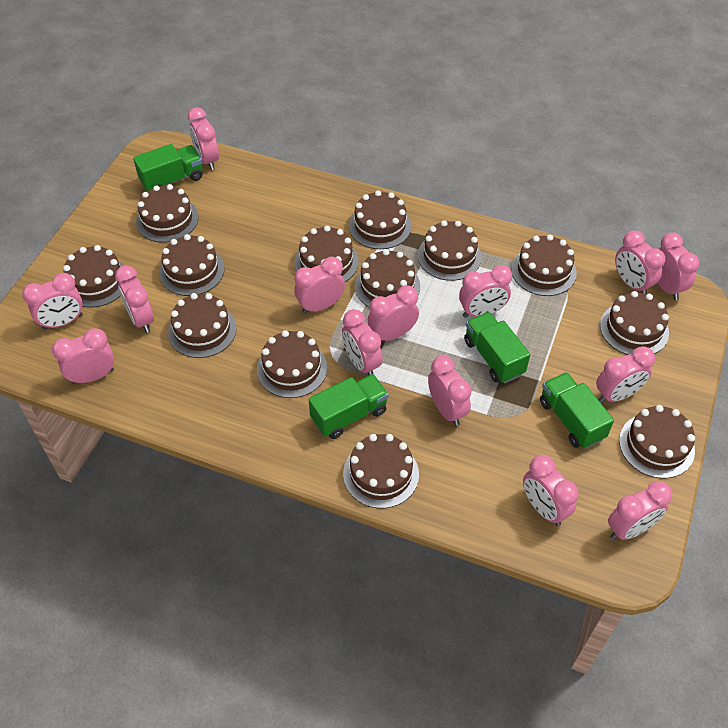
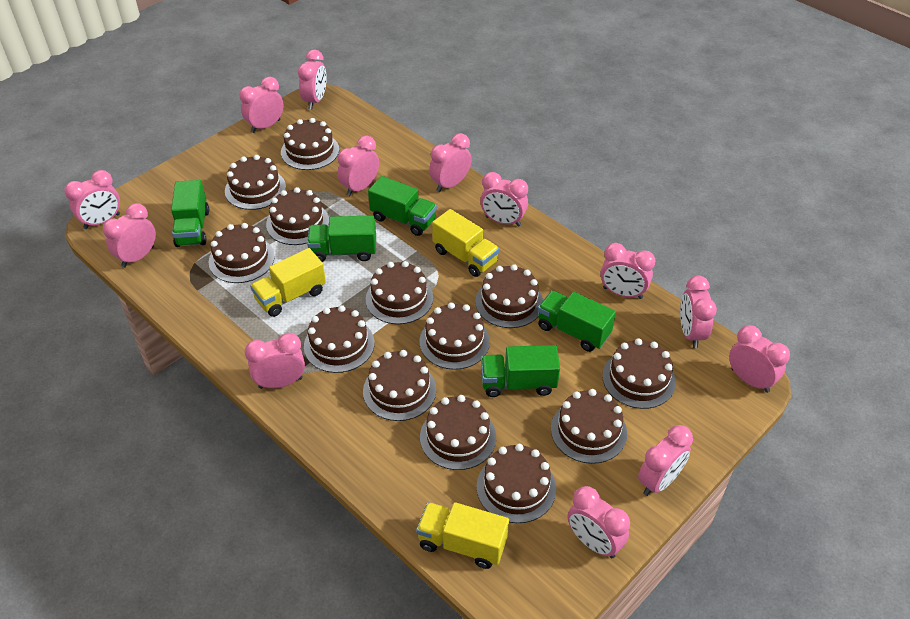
green truck: [133,144,203,191] [309,374,389,439] [464,312,530,383] [540,372,614,449] = 4 -> [171,180,209,247] [307,215,376,262] [368,176,437,236] [481,345,560,397] [538,291,616,352] = 5
pink clock: [22,273,83,330] [52,328,114,384] [115,265,154,333] [188,107,219,170] [294,257,345,314] [342,309,382,375] [368,285,419,341] [428,356,471,426] [459,265,512,318] [523,455,579,526] [596,346,655,403] [608,481,672,540] [615,230,665,294] [658,232,699,300] = 14 -> [64,170,120,229] [103,203,156,268] [239,77,283,133] [245,333,305,389] [298,50,327,109] [337,136,379,196] [429,133,472,192] [480,172,528,227] [568,486,630,558] [600,243,656,299] [638,425,693,496] [680,276,717,348] [729,325,790,393] = 13
yellow truck: none = 0 -> [250,248,326,317] [416,502,509,569] [432,209,499,277] = 3

